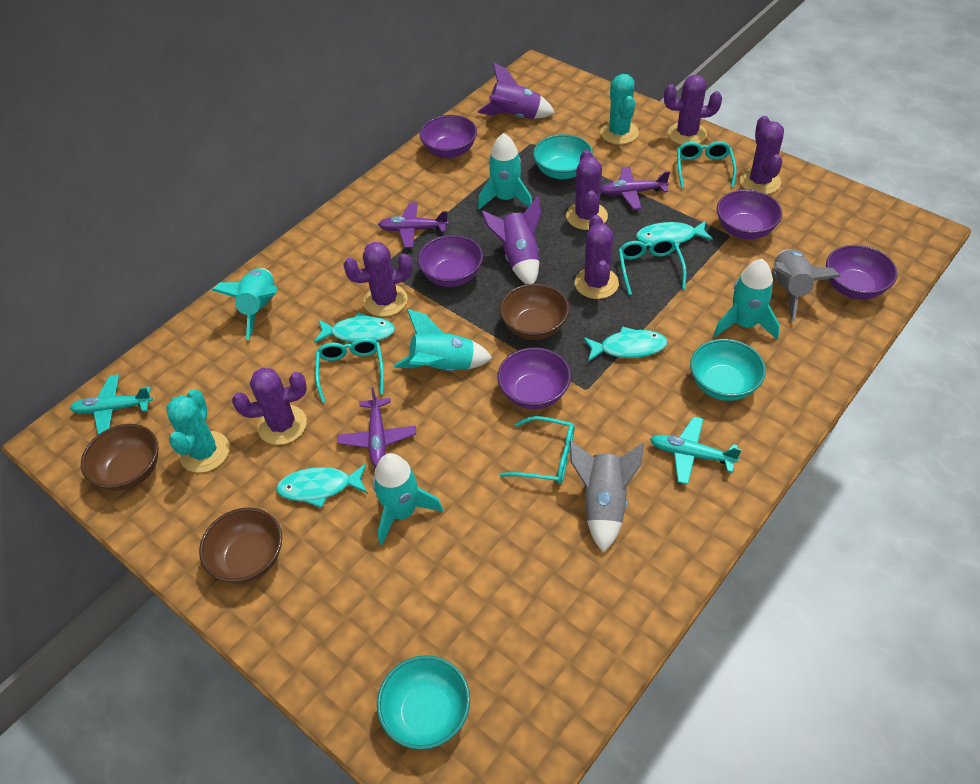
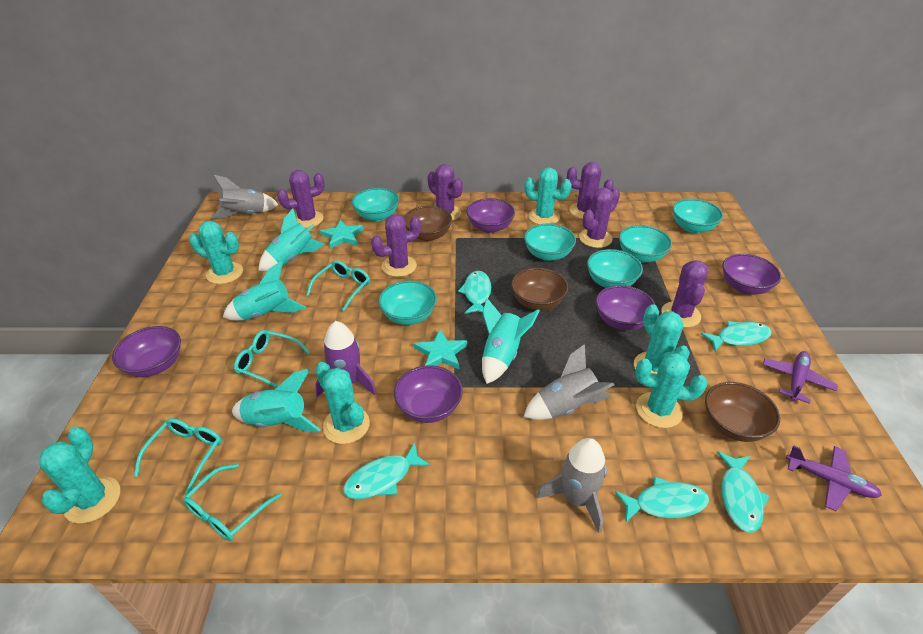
grey rocket: [569,441,644,553] [773,249,841,322] = 2 -> [211,175,279,219] [524,344,614,420] [537,438,607,533] = 3
purple plane: [337,387,416,467] [378,202,449,248] [600,167,670,210] = 3 -> [763,351,838,404] [786,446,882,511] = 2
purple rocket: [477,62,555,119] [481,196,541,284] = 2 -> [315,321,376,397] = 1
turquoise bowl: [377,655,470,750] [533,134,593,179] [690,339,766,401] = 3 -> [352,188,399,221] [378,280,437,325] [524,224,576,261] [587,249,643,288] [619,225,672,263] [672,199,723,233] = 6
turquoise cactus: [166,389,229,473] [600,74,639,144] = 2 -> [39,427,120,524] [189,221,243,284] [315,362,370,444] [524,168,572,225] [634,304,690,374] [635,353,707,428] = 6
turquoise fish: [276,464,367,508] [314,312,395,343] [583,326,667,362] [636,220,713,250] = 4 -> [343,443,431,499] [458,271,491,314] [615,477,709,523] [701,321,772,352] [717,451,769,533] = 5
turquoise plane: [70,374,153,435] [650,417,742,485] = 2 -> none = 0
turquoise rocket: [212,268,278,340] [373,453,443,545] [394,309,492,372] [478,133,532,209] [713,259,780,340] = 5 -> [223,261,306,321] [232,369,321,432] [259,209,325,271] [482,298,540,384] = 4
turquoise star: none = 0 -> [320,220,363,249] [414,329,467,369] = 2

